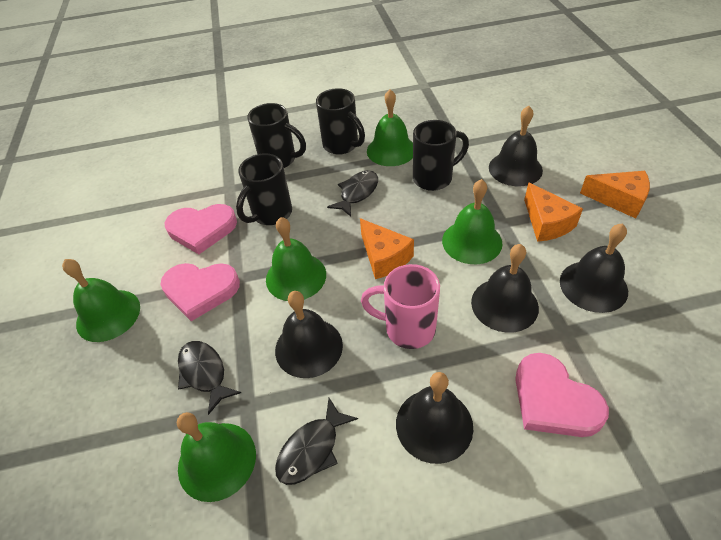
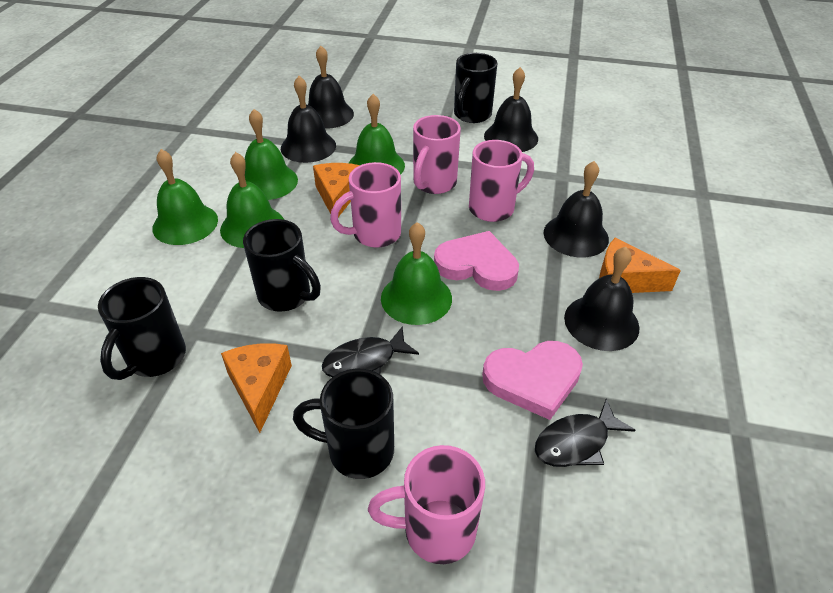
black fish: [178,341,241,415] [275,398,358,485] [327,170,378,217] = 3 -> [322,326,419,377] [535,398,635,467] = 2
pink heart: [160,263,240,321] [165,204,237,254] [515,353,609,437] = 3 -> [434,231,519,291] [482,341,583,420] = 2
pink mug: [361,264,440,349] = 1 -> [330,162,401,248] [368,445,485,564] [413,115,461,194] [469,140,534,222] = 4

